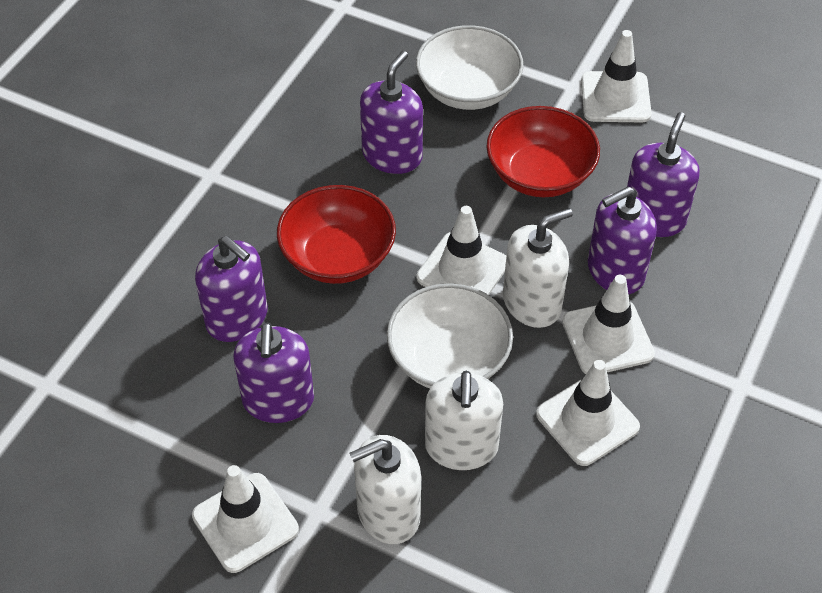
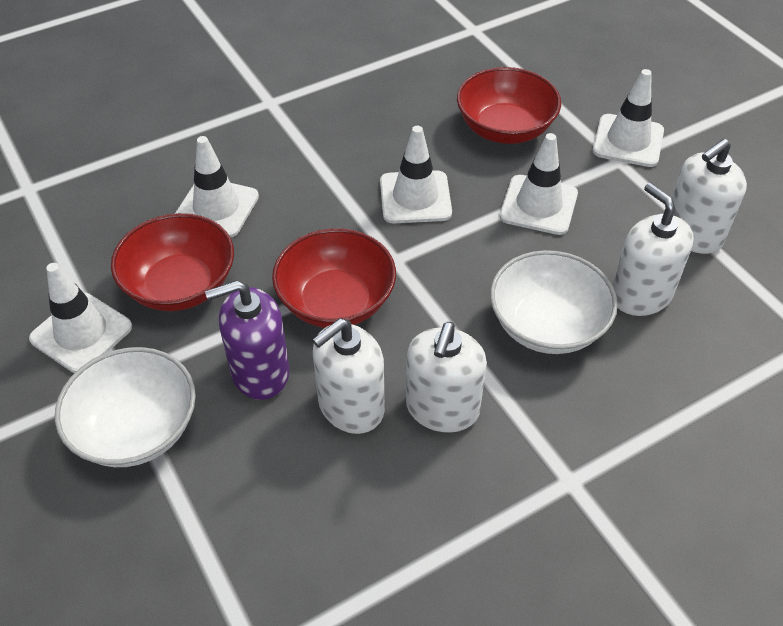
purple soap dispenser: [195,236,268,342] [233,323,314,423] [360,51,423,174] [588,186,657,295] [627,112,700,237] = 5 -> [205,280,290,400] = 1
red bowl: [277,185,396,284] [486,106,600,197] = 2 -> [111,213,234,311] [272,228,396,328] [457,67,561,144] = 3
white soap dispenser: [350,435,421,544] [425,371,503,470] [503,208,573,328] = 3 -> [312,318,385,434] [406,322,487,433] [612,183,694,316] [672,139,747,254] = 4

